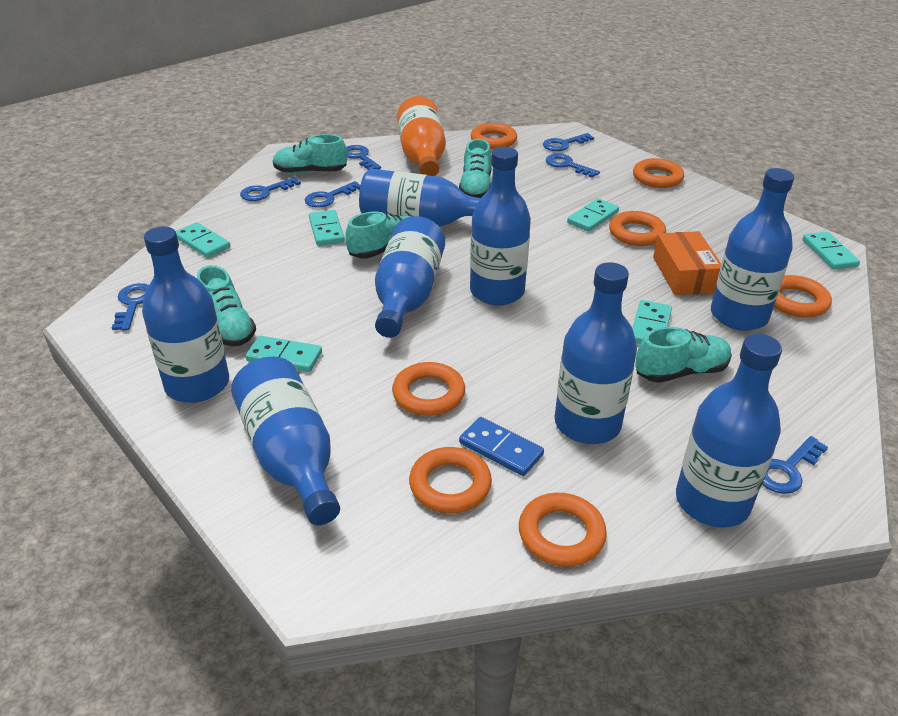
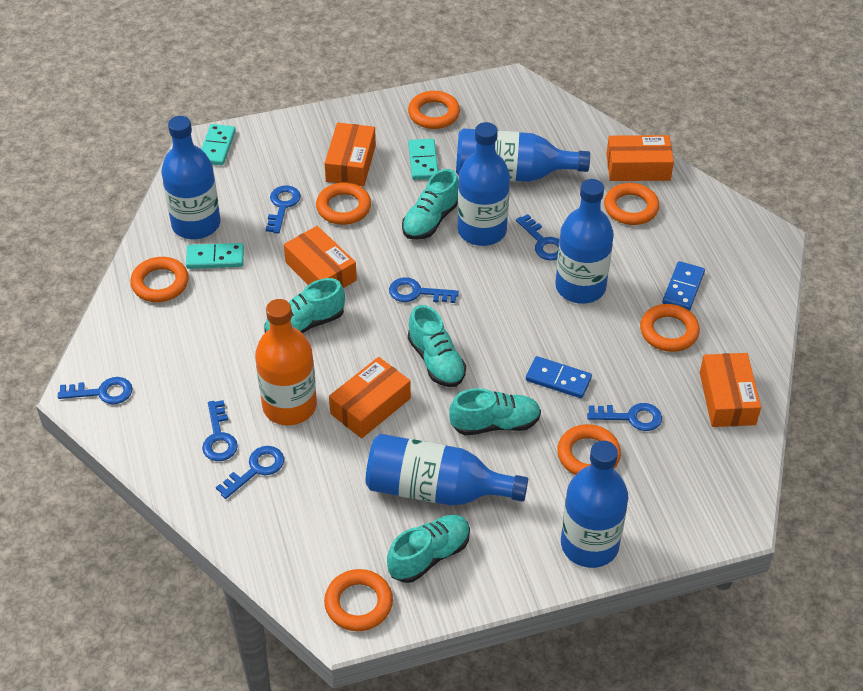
blue bottle: [142,226,229,403] [231,356,340,525] [359,169,481,226] [375,216,445,338] [470,147,531,305] [555,262,637,444] [676,334,782,527] [711,168,794,331] = 8 -> [161,116,221,239] [366,434,528,506] [456,128,590,182] [458,122,510,246] [555,179,614,304] [561,441,628,568] = 6
blue domino: [459,417,544,476] = 1 -> [526,356,592,398] [662,261,705,311] = 2
orange box: [653,231,721,295] = 1 -> [284,226,357,288] [325,122,376,186] [329,357,411,438] [606,135,674,181] [700,353,761,427] = 5
turquoise domino: [176,222,231,258] [245,336,322,372] [309,210,345,246] [567,198,619,232] [632,300,672,344] [802,232,860,270] = 6 -> [186,243,244,269] [201,124,236,165] [408,139,438,180] = 3

